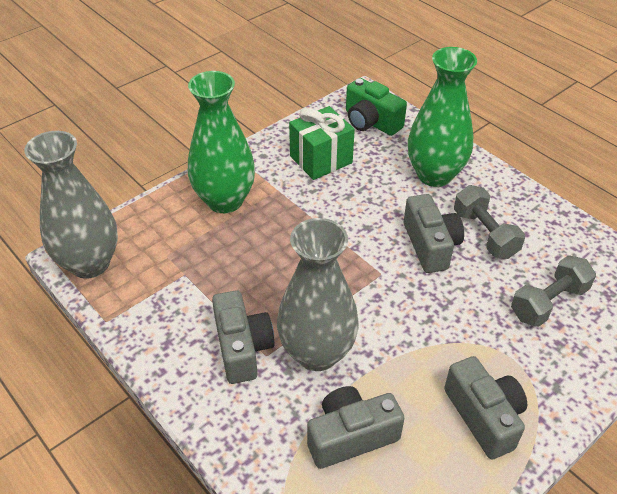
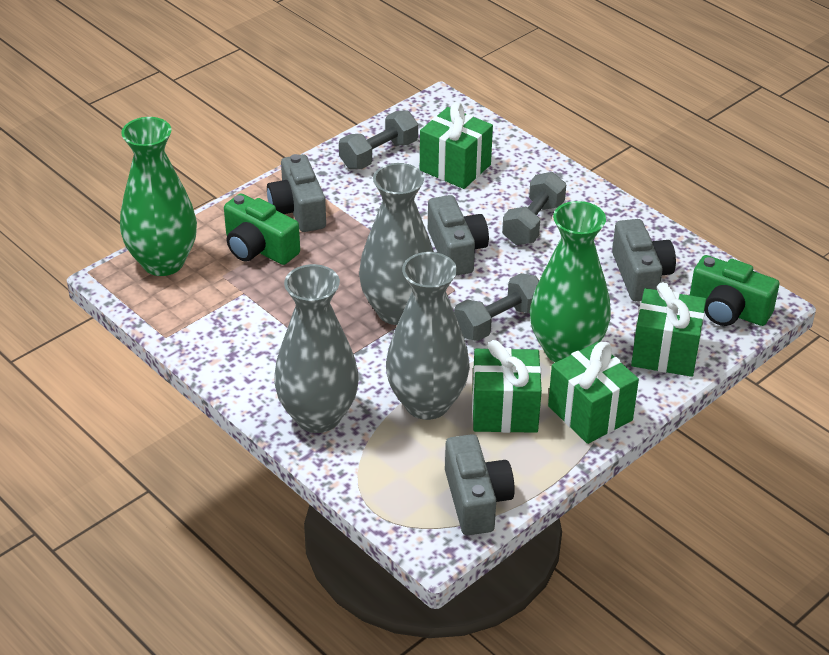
green camera: [346,78,407,136] = 1 -> [224,194,300,265] [690,255,779,326] = 2
green gift: [289,106,355,180] = 1 -> [420,102,493,189] [472,340,542,433] [548,342,639,444] [631,282,706,377] = 4
grey dumbbell: [454,185,525,259] [511,255,596,327] = 2 -> [339,110,418,169] [454,273,539,341] [502,172,566,245] = 3
grey vase: [24,131,118,279] [277,218,359,371] = 2 -> [274,264,359,433] [359,163,434,325] [386,252,470,420] = 3

